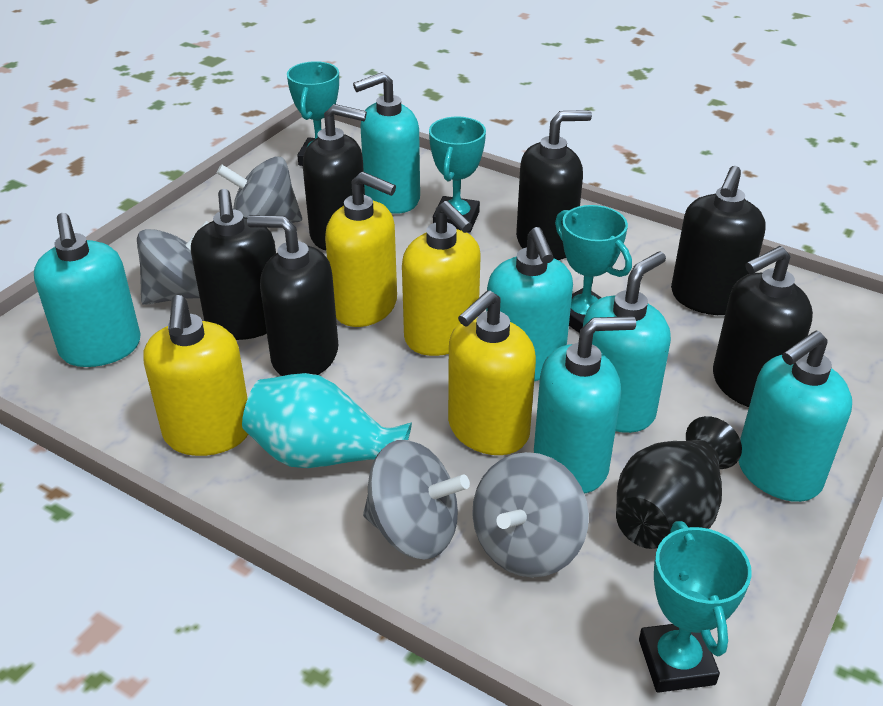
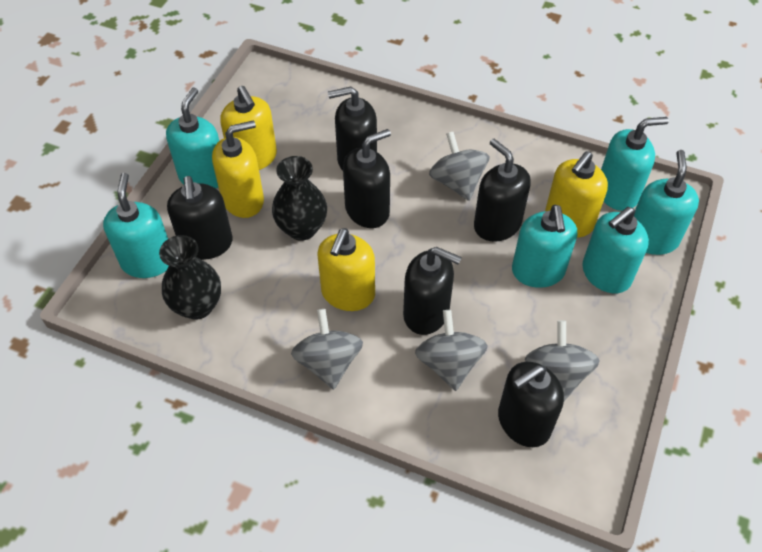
black vase: [616,416,742,549] = 1 -> [159,235,221,320] [272,156,327,241] = 2
turquoise trophy: [287,61,339,166] [429,116,486,233] [555,205,632,333] [639,521,752,693] = 4 -> none = 0
turquoise vase: [242,373,412,468] = 1 -> none = 0

